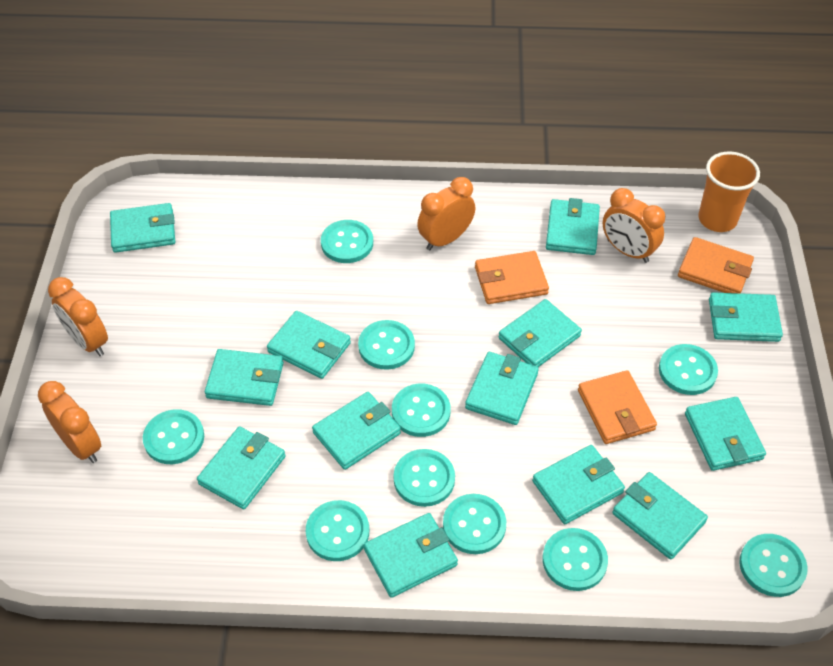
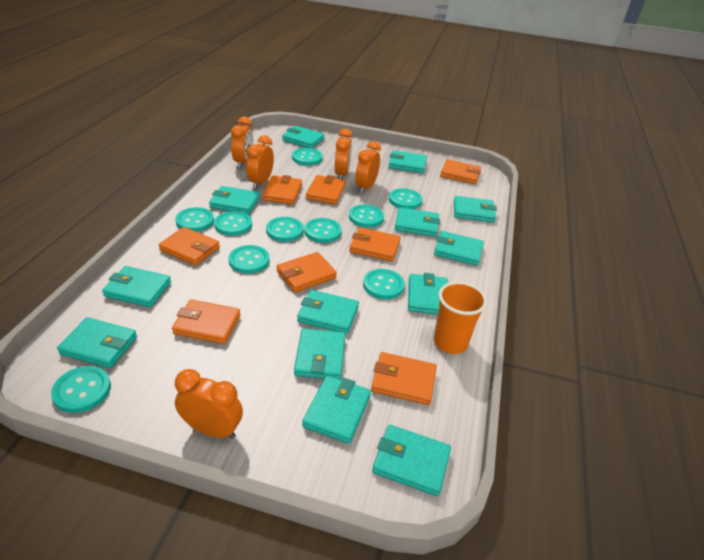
orange clock: [38,381,101,463] [48,277,108,356] [417,177,475,250] [603,188,665,263] = 4 -> [175,369,243,439] [231,116,253,168] [246,135,274,189] [335,129,353,179] [355,141,381,193] = 5
orange wallet: [475,251,549,304] [578,370,657,444] [678,237,754,293] = 3 -> [159,227,220,266] [172,299,241,344] [262,175,302,205] [277,252,337,293] [306,175,346,205] [349,227,401,262] [371,352,437,405] [440,159,481,184] = 8

